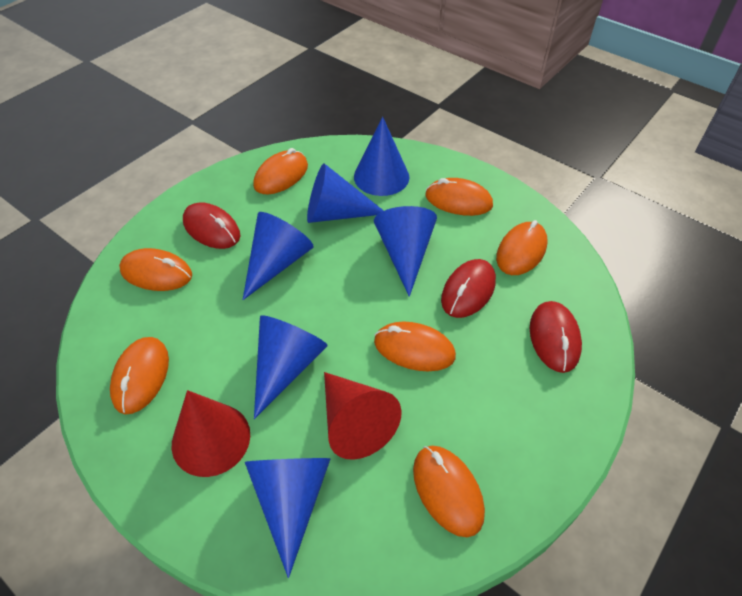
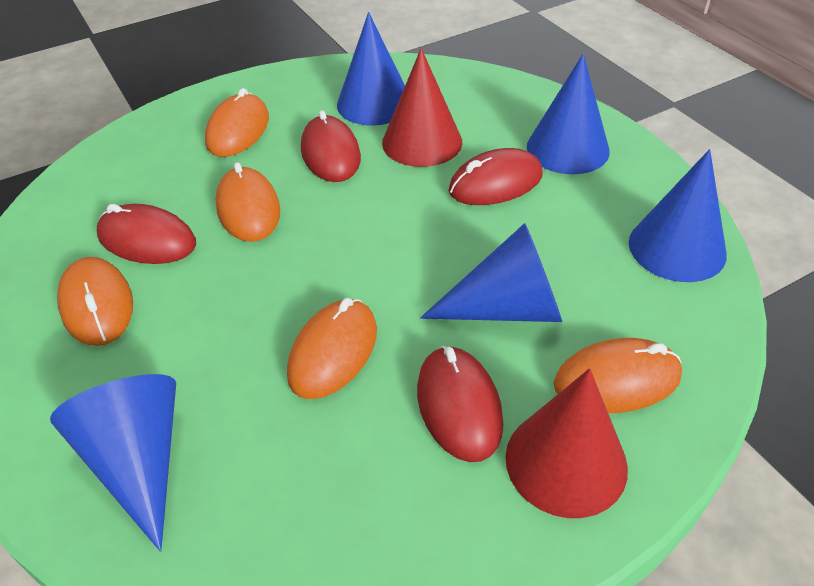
blue cone: [243,212,314,300] [245,458,330,578] [254,315,328,419] [307,164,384,223] [354,117,409,196] [374,206,437,297] = 6 -> [50,374,176,552] [337,12,405,125] [420,223,562,322] [527,54,610,174] [629,149,727,282] = 5
orange mouse: [110,337,169,414] [119,248,192,291] [253,148,308,194] [374,322,456,371] [413,446,485,537] [426,178,493,216] [496,220,547,275] = 7 -> [57,257,133,346] [205,88,269,157] [215,162,280,242] [287,298,377,399] [554,338,682,413] = 5
red mouse: [183,202,240,249] [441,259,496,318] [530,301,582,373] = 3 -> [97,204,196,264] [301,110,361,182] [417,346,503,462] [448,148,543,205] = 4

